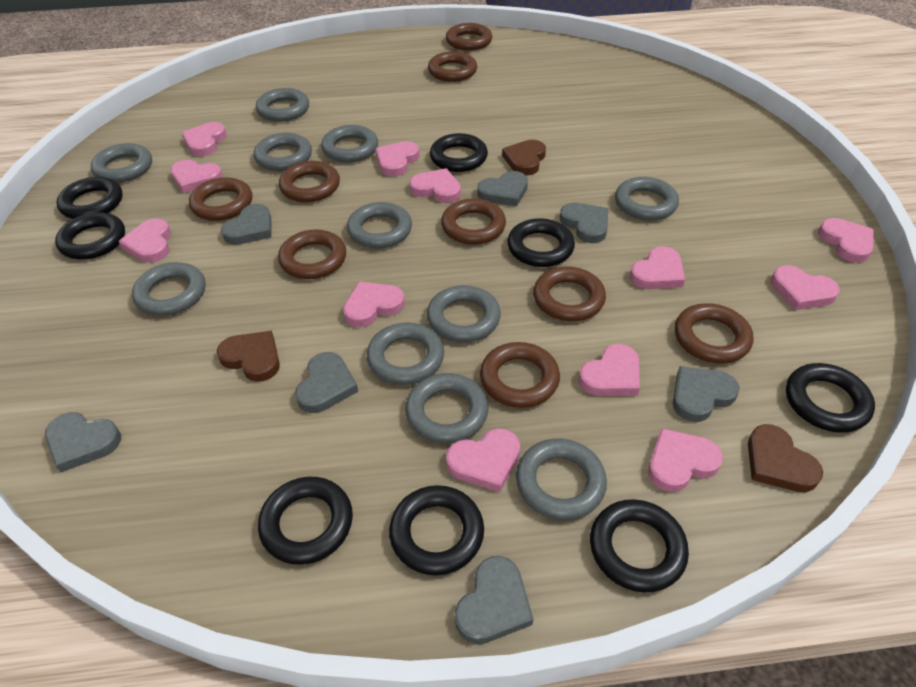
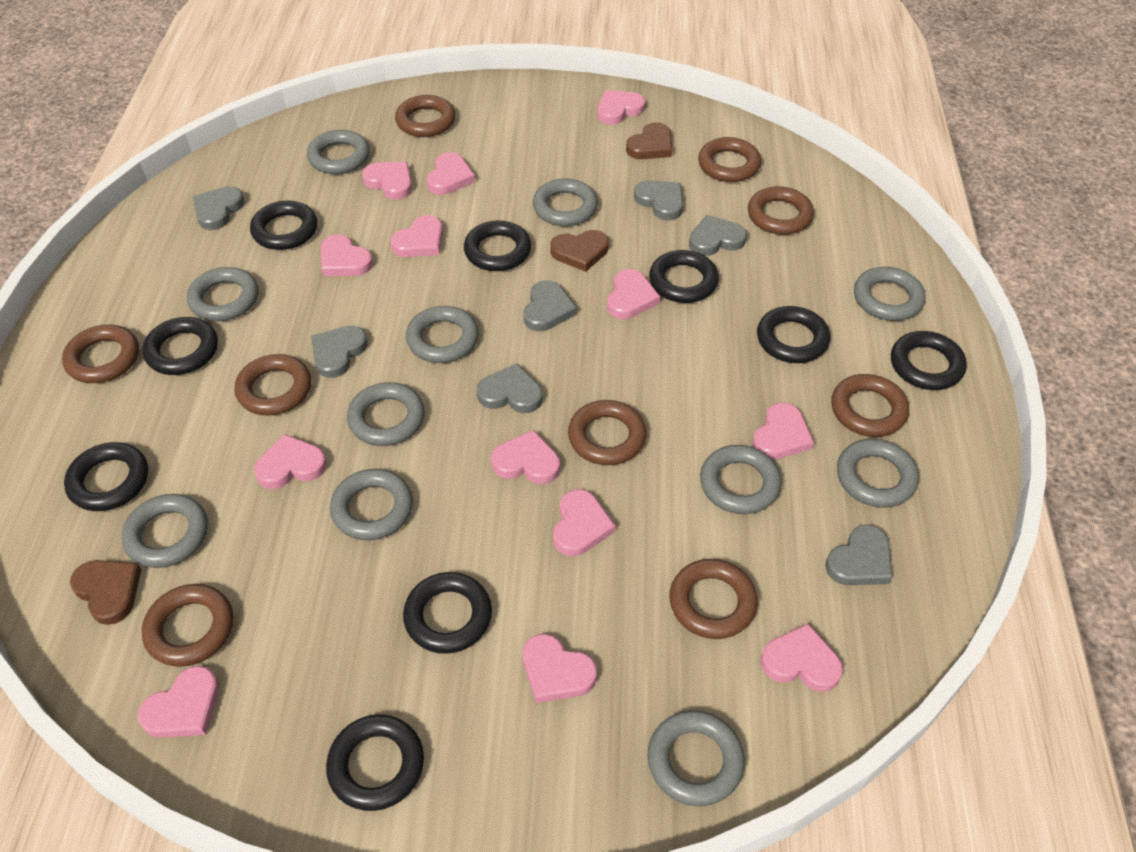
black ring: [55,212,125,259] [56,177,122,219] [258,477,353,565] [389,485,484,576] [430,133,488,172] [507,218,575,267] [590,499,689,593] [786,363,875,433] = 8 -> [64,442,148,511] [143,317,218,375] [250,201,317,250] [326,714,424,811] [403,572,492,654] [464,220,531,271] [649,250,719,303] [757,306,830,363] [891,331,967,390] = 9
pink heart: [118,218,171,263] [171,160,223,193] [182,122,227,156] [343,281,405,327] [375,141,419,177] [409,168,461,203] [446,428,520,492] [579,344,640,396] [630,246,685,289] [648,428,723,492] [771,265,840,310] [818,218,874,263] = 12 -> [138,666,219,738] [254,434,327,489] [321,234,373,276] [362,161,412,199] [390,215,443,257] [426,152,475,195] [491,430,560,484] [523,634,597,703] [553,489,616,556] [597,90,645,125] [607,269,660,319] [752,403,814,460] [761,623,843,692] = 13

